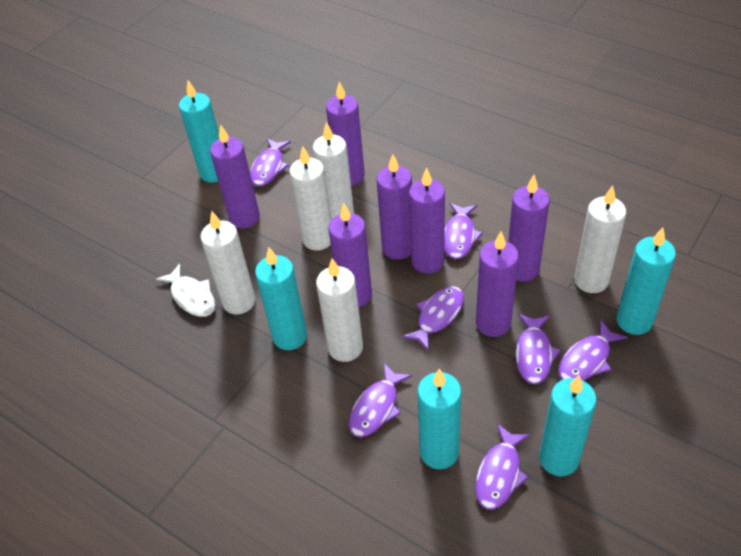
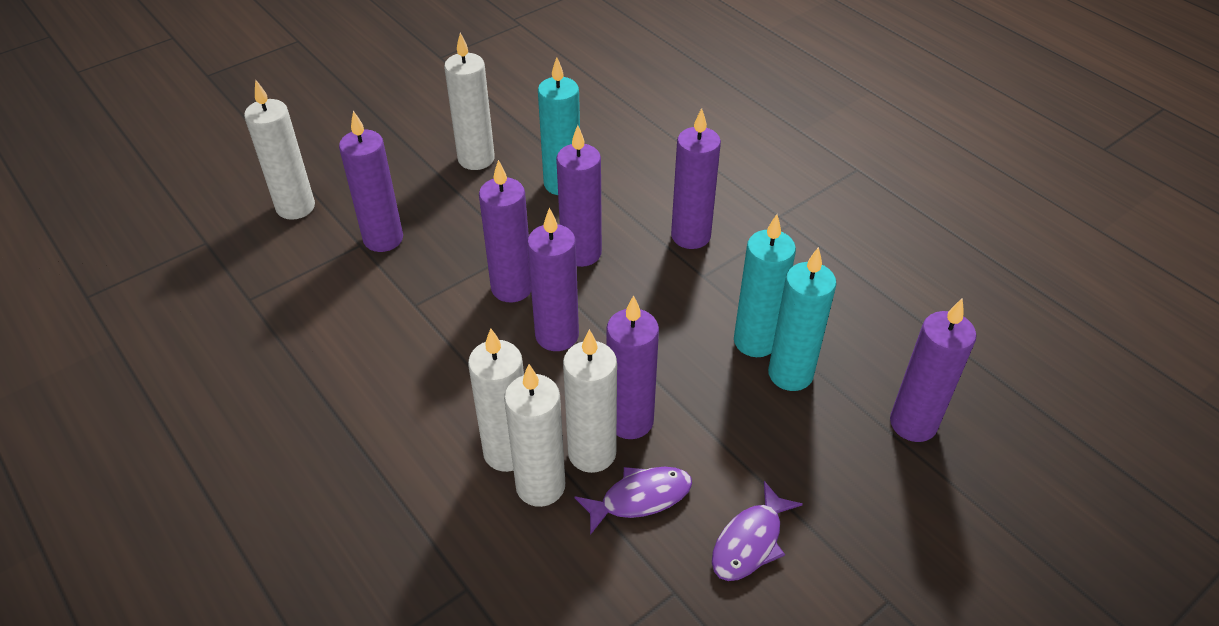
purple fish: [250,138,291,186] [349,364,412,437] [402,286,464,351] [445,203,483,259] [475,424,530,510] [515,314,561,384] [558,321,628,381] = 7 -> [574,467,692,535] [712,481,803,581] = 2
turquoise candle: [179,80,219,182] [255,247,307,350] [418,369,461,469] [539,375,597,476] [616,227,676,335] = 5 -> [538,57,580,195] [734,214,796,357] [768,247,837,391] = 3
white fish: [156,263,215,317] = 1 -> none = 0

